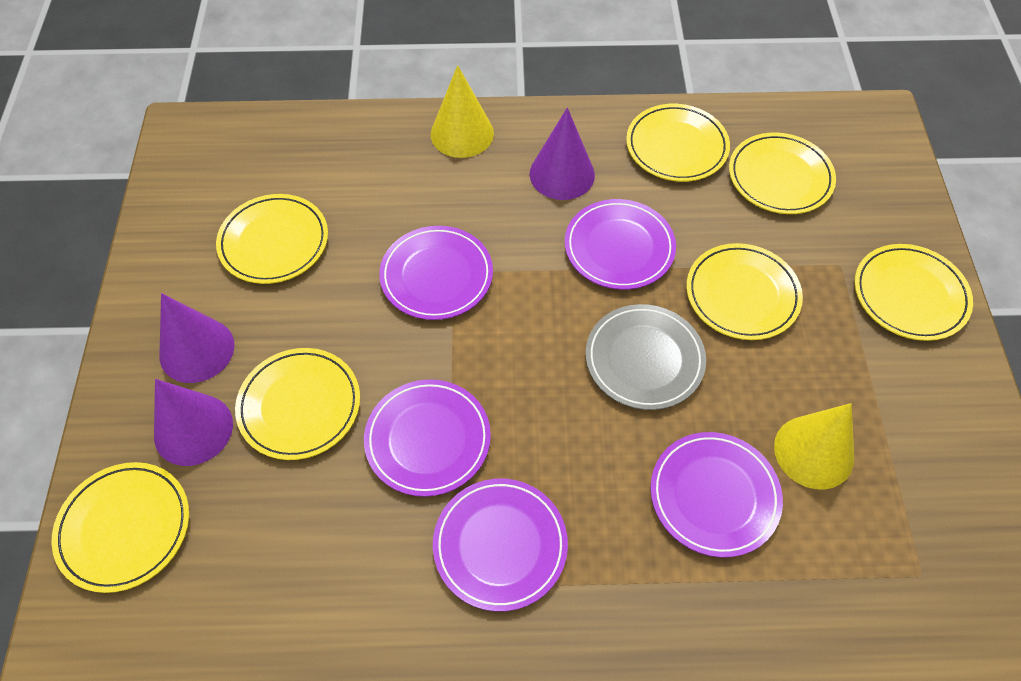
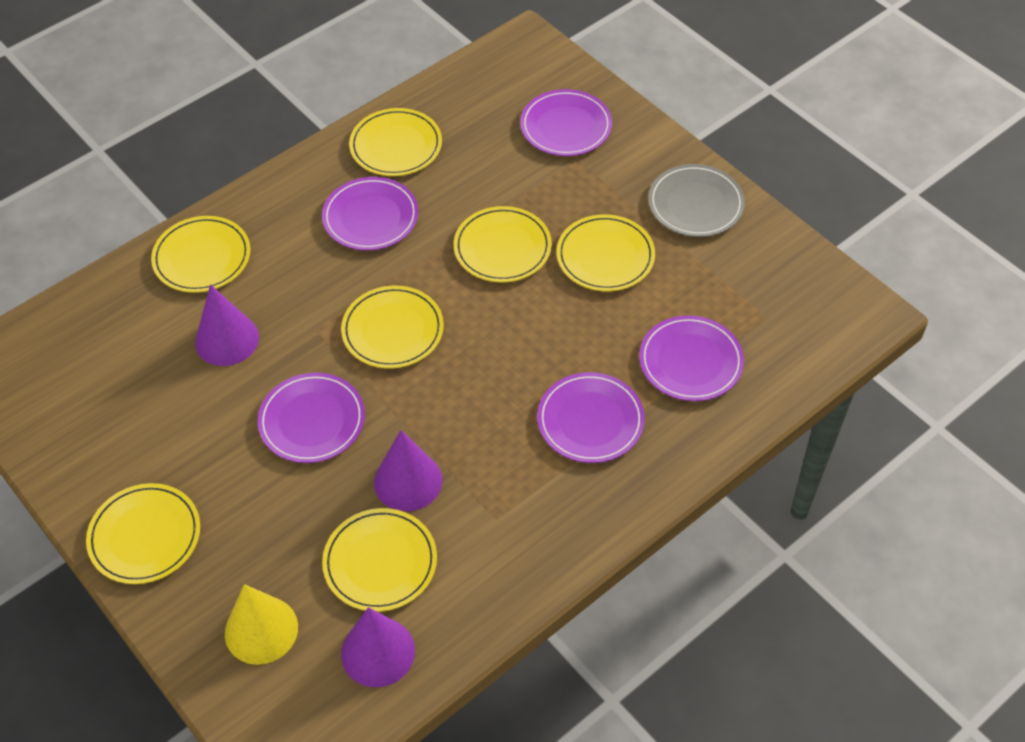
yellow cone: [431,65,494,158] [774,403,854,490] = 2 -> [225,584,298,665] = 1

